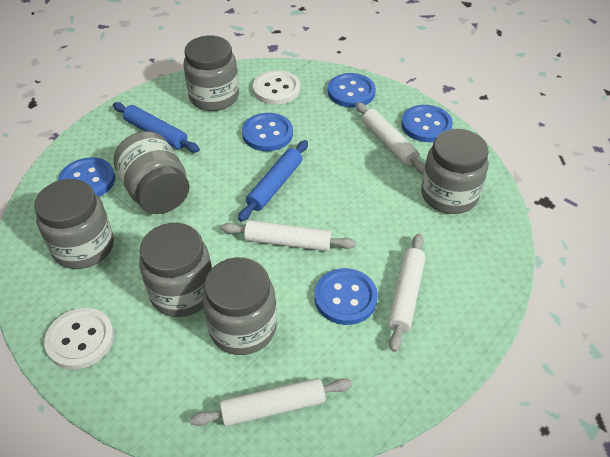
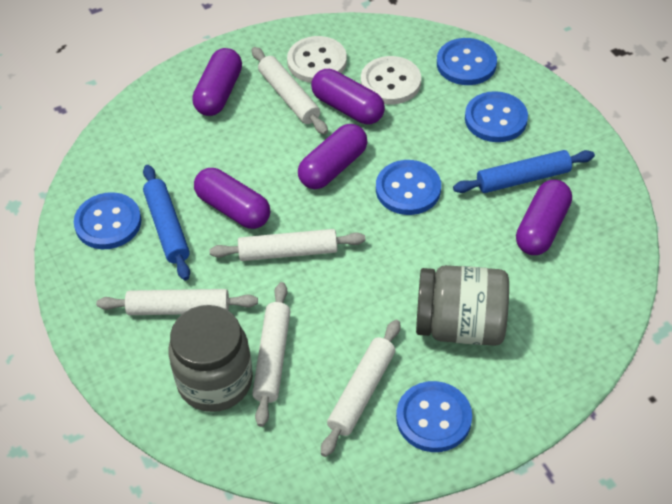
grey jar: [34,179,114,269] [113,131,189,214] [139,223,212,317] [183,36,239,111] [202,257,277,355] [421,129,489,214] = 6 -> [168,305,253,412] [416,265,509,346] = 2
purple capsule: none = 0 -> [192,48,242,116] [194,168,270,229] [298,124,367,189] [311,69,385,124] [516,180,572,255] = 5
white rolling pin: [190,378,352,426] [221,220,356,251] [355,102,425,174] [388,234,425,352] = 4 -> [96,289,258,315] [209,229,365,261] [252,47,328,135] [252,282,291,427] [321,320,400,457] = 5

